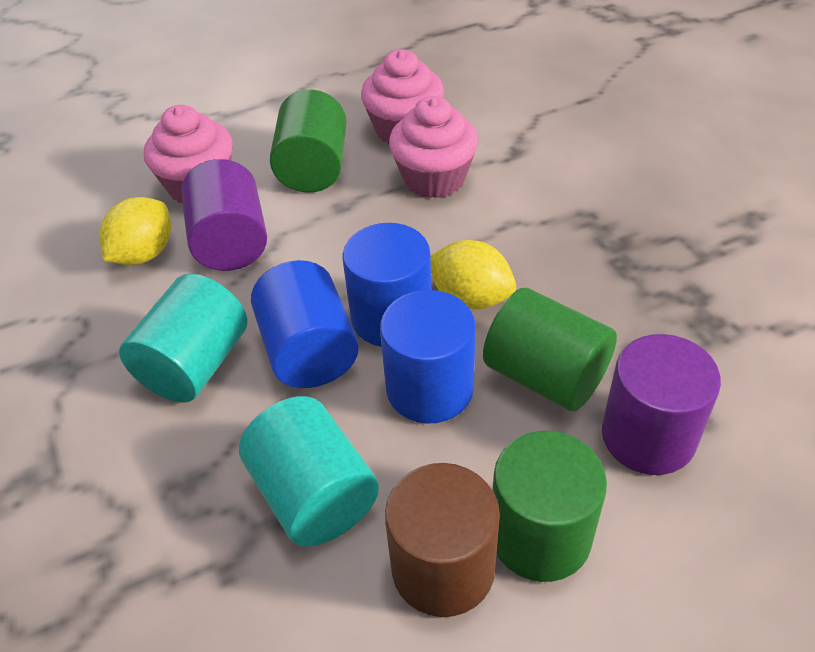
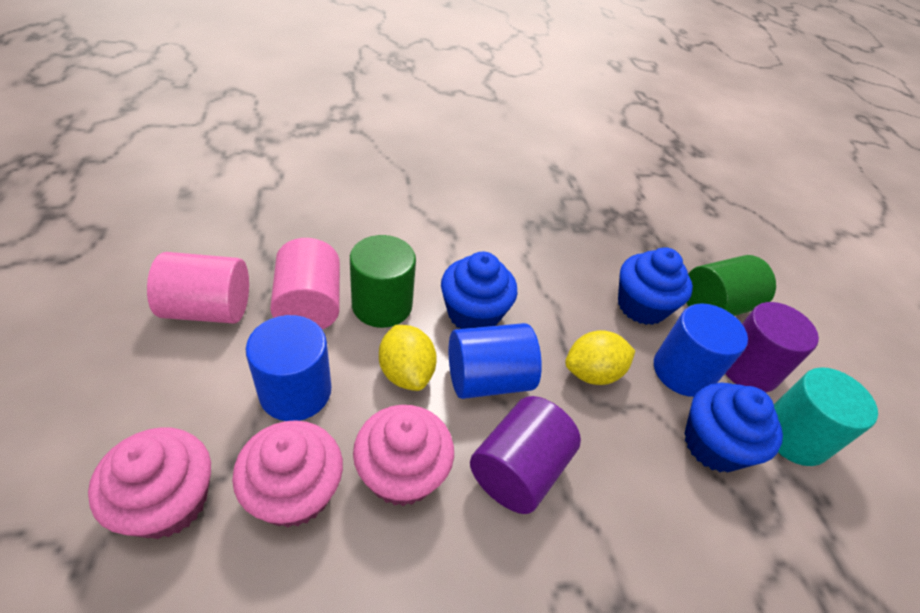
blue cupcake: none = 0 -> [441,252,517,329] [618,247,693,325] [684,382,783,473] = 3
brown cylinder: [385,463,500,617] = 1 -> none = 0
green cylinder: [270,90,346,193] [483,288,617,411] [493,431,607,582] = 3 -> [350,235,416,328] [686,255,776,316] = 2
pink cylinder: none = 0 -> [147,252,249,324] [270,238,340,329] = 2
turquoise cylinder: [119,274,247,403] [239,396,379,547] = 2 -> [774,367,878,466] = 1

